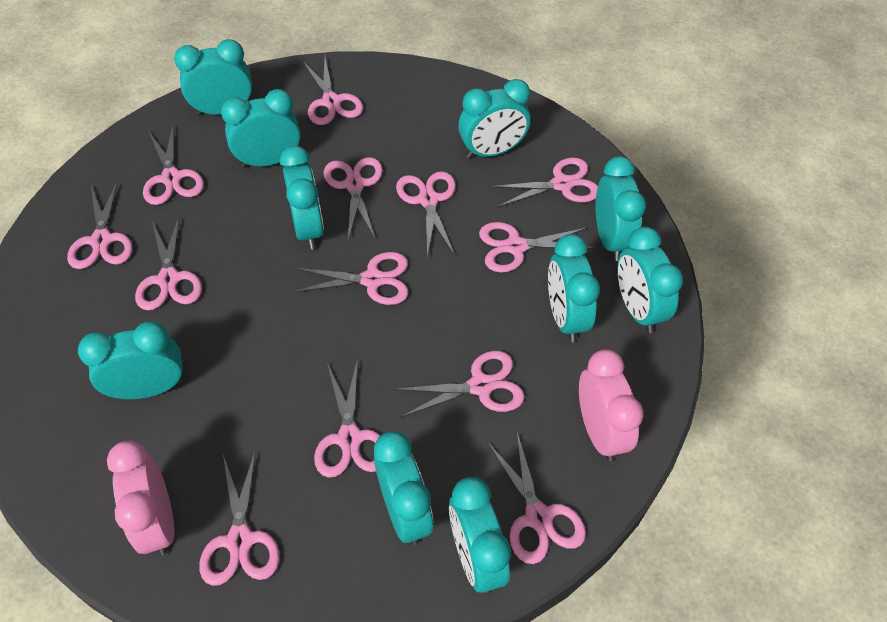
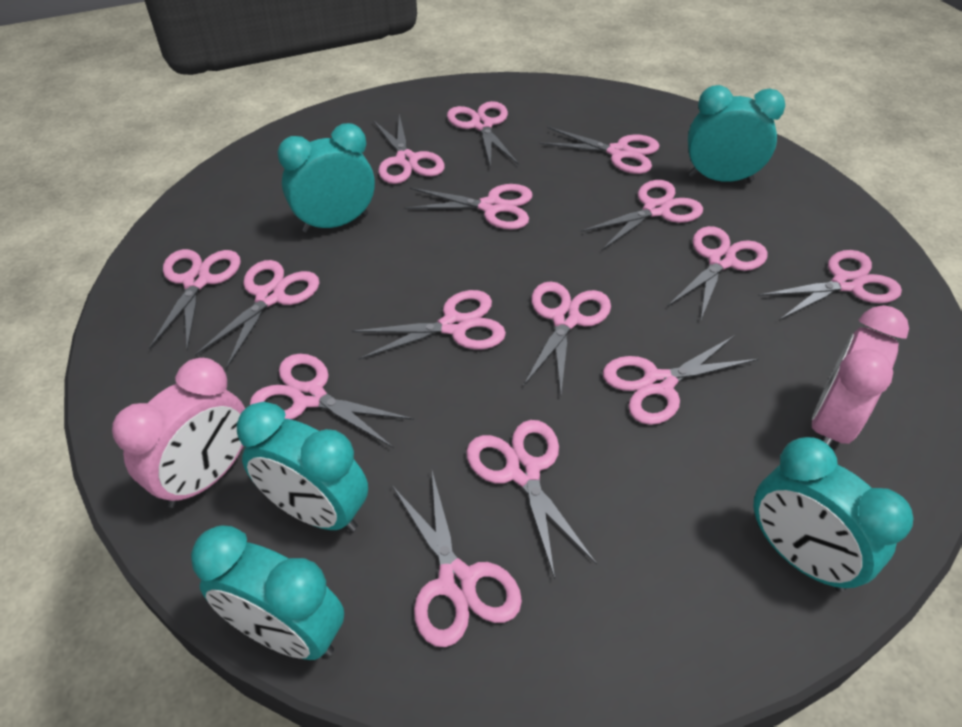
pink scissors: [67,180,133,269] [135,217,202,311] [143,125,204,205] [199,449,280,586] [292,252,408,305] [302,57,363,125] [314,358,380,478] [324,157,383,240] [394,351,525,417] [396,171,456,257] [479,222,595,272] [487,433,586,564] [489,158,598,207] = 13 -> [149,249,241,350] [195,260,319,368] [250,354,414,448] [352,290,506,360] [373,115,445,184] [392,471,522,647] [404,184,532,230] [447,101,519,167] [466,420,597,579] [523,281,611,393] [539,127,659,174] [581,180,703,250] [603,335,758,425] [668,226,768,322] [758,250,902,320] = 15
turquoise clock: [78,321,183,399] [174,39,252,116] [221,89,300,168] [280,146,324,250] [374,431,433,545] [449,477,511,593] [458,79,530,159] [548,234,600,342] [596,156,646,261] [617,227,683,333] = 10 -> [191,525,344,660] [236,402,368,532] [277,123,375,233] [688,85,785,182] [754,437,913,592] = 5

